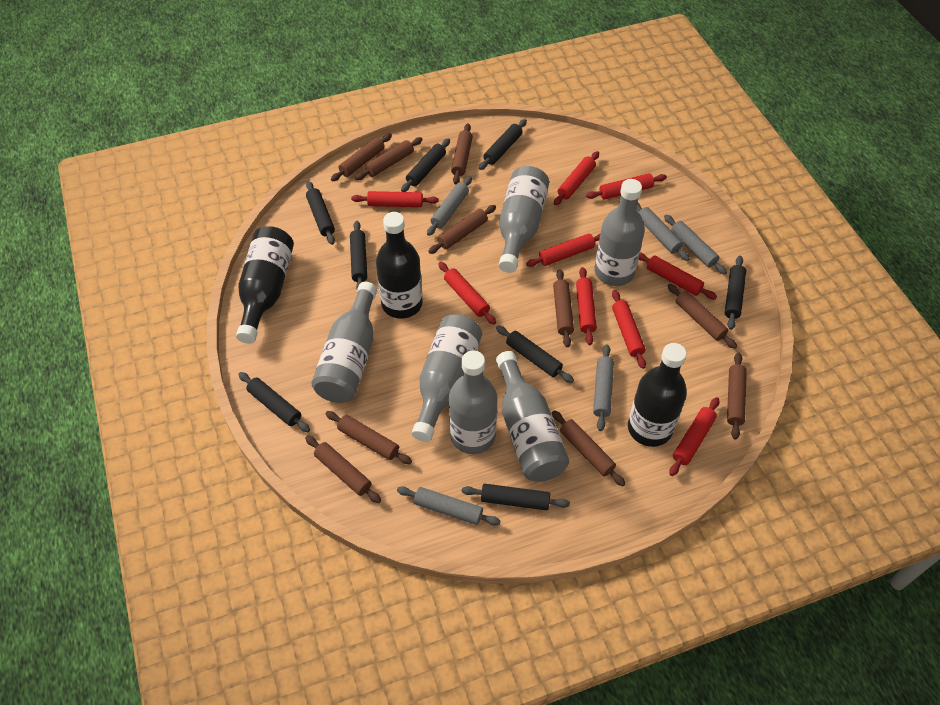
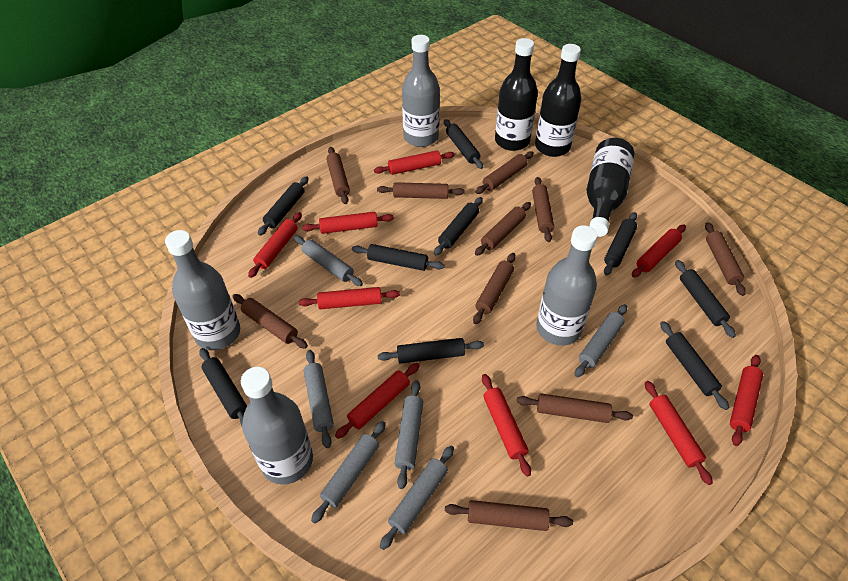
black rolling pin: [238,372,310,432] [306,181,335,245] [350,221,367,289] [401,138,450,192] [462,484,570,510] [479,119,527,170] [496,326,574,383] [725,256,746,330] = 8 -> [199,348,247,426] [258,176,309,236] [352,244,445,271] [377,338,484,364] [434,197,483,255] [444,119,483,169] [604,212,637,275] [660,321,729,410] [675,260,736,338] = 9
grey bottle: [311,282,377,403] [412,314,482,442] [449,351,497,454] [496,351,569,482] [499,166,549,273] [595,179,645,286] = 6 -> [165,230,240,350] [241,367,313,485] [402,35,440,147] [536,225,597,346] = 4
grey rolling pin: [397,486,501,526] [427,176,472,236] [593,344,614,431] [637,203,689,261] [664,215,727,275] = 5 -> [294,236,363,286] [304,350,334,448] [311,421,386,523] [380,446,454,550] [394,380,423,489] [575,304,627,377] = 6

